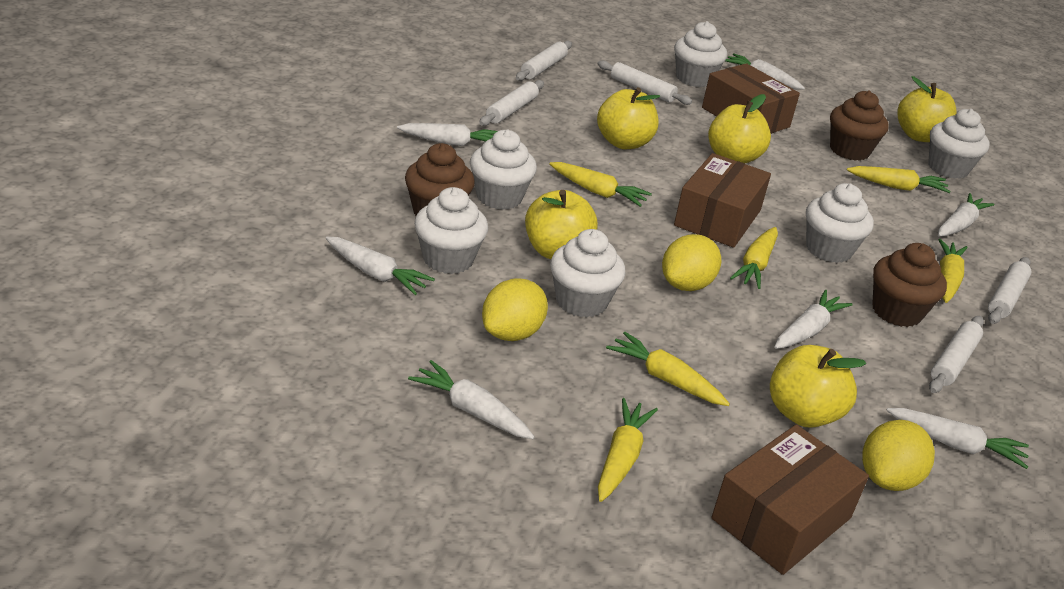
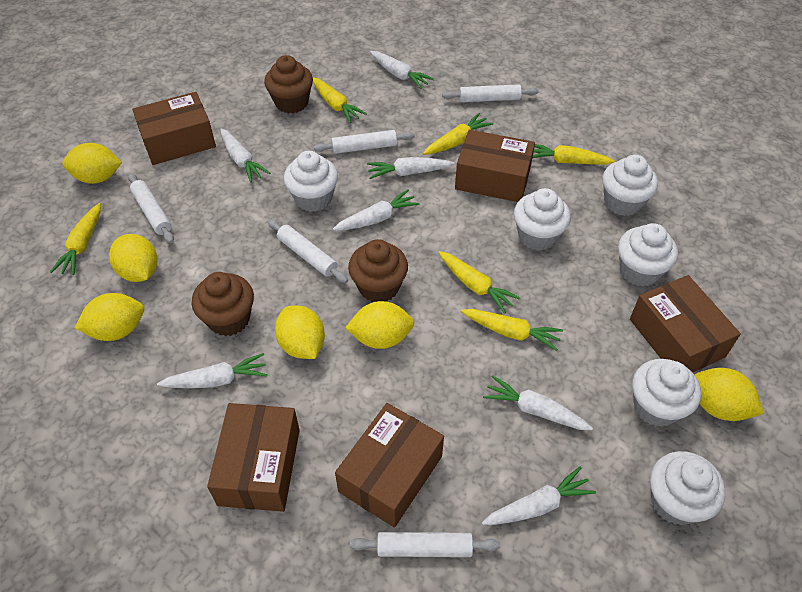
brown box: [674,153,771,248] [702,63,800,134] [711,425,869,575] = 3 -> [132,92,216,165] [207,403,300,512] [335,403,444,528] [455,130,535,202] [630,275,741,372] = 5
yellow apple: [525,190,598,259] [597,87,660,149] [708,94,771,163] [770,345,866,428] [897,76,957,142] = 5 -> none = 0
yellow lemon: [482,278,548,341] [662,234,721,291] [862,420,935,491] = 3 -> [62,143,122,184] [75,293,144,341] [109,234,157,282] [275,305,325,359] [345,301,414,349] [694,368,764,421] = 6

